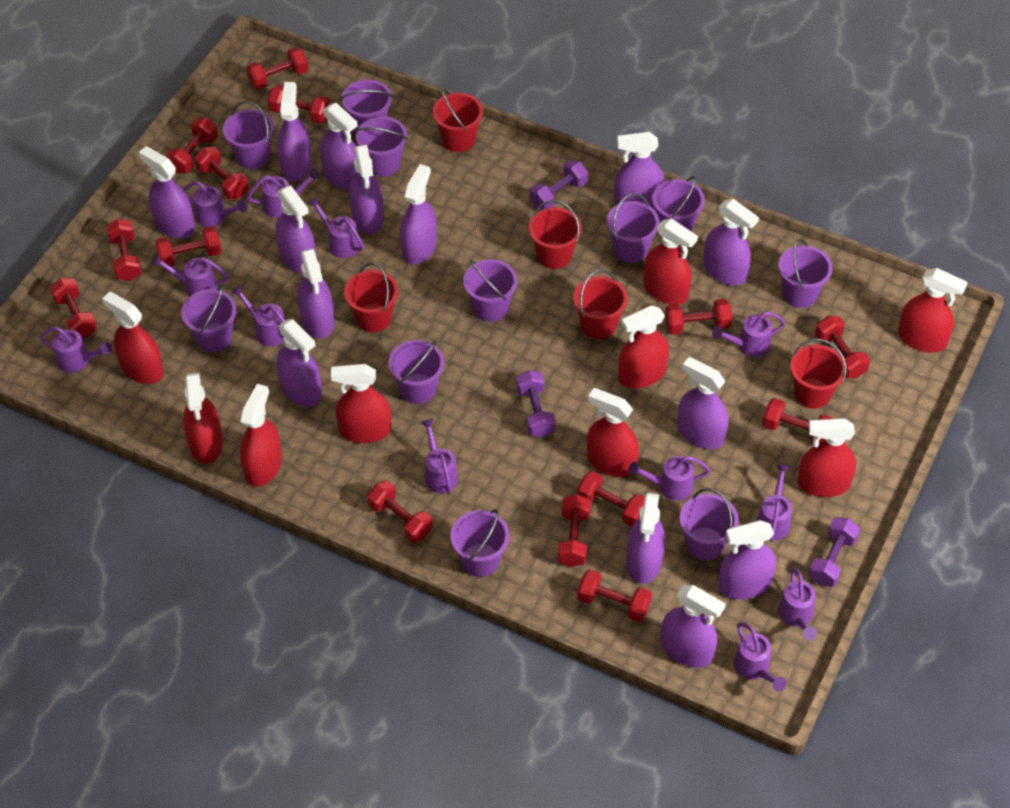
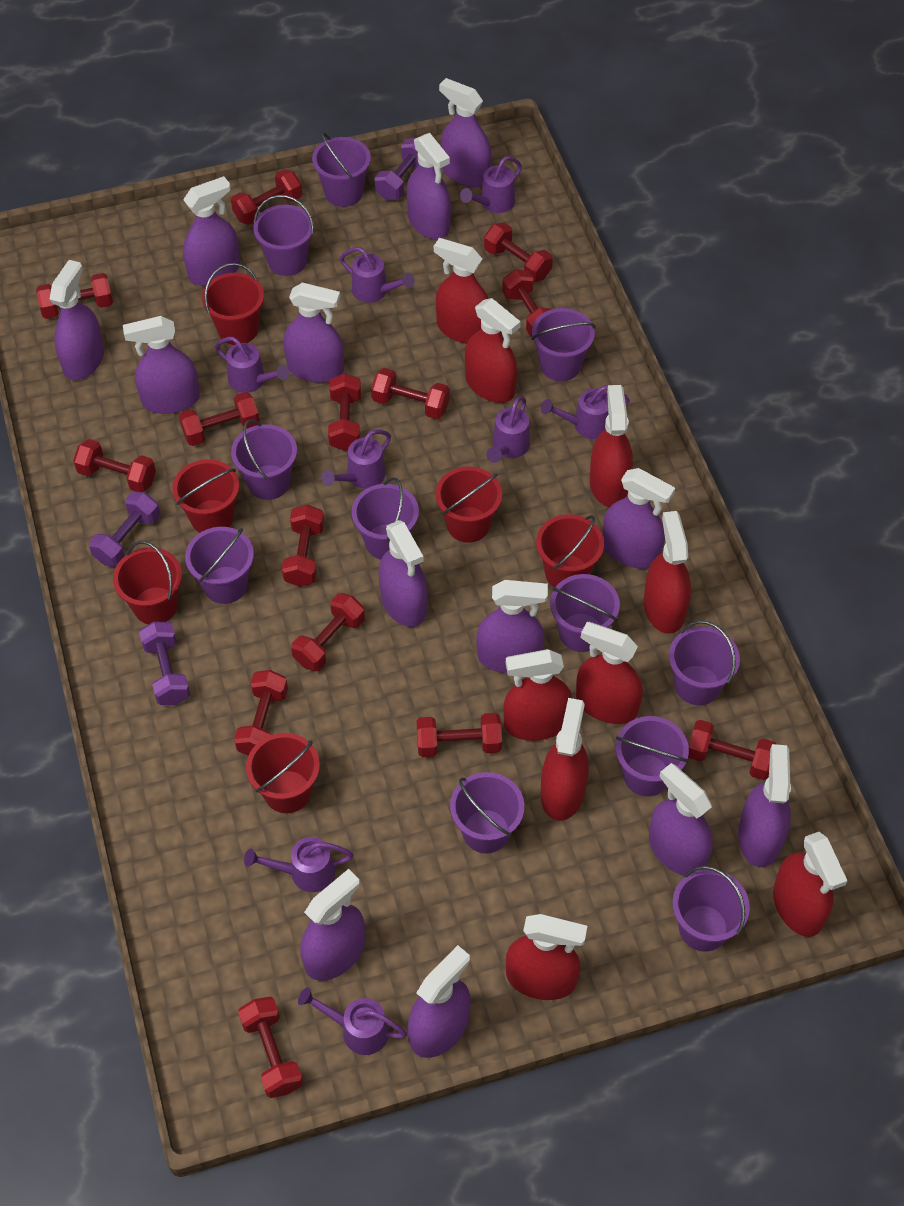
purple spray bottle: [139,146,195,239] [276,186,316,274] [276,319,322,406] [277,82,312,182] [297,248,334,339] [320,103,358,190] [349,145,384,234] [400,164,437,265] [614,132,665,209] [626,493,665,584] [661,585,726,668] [677,357,729,449] [703,199,759,286] [718,520,776,599] = 14 -> [50,260,104,380] [123,316,200,414] [183,176,240,286] [283,283,344,383] [300,869,365,981] [378,520,427,627] [407,133,451,239] [408,945,471,1058] [439,78,491,187] [476,580,548,673] [603,468,675,569] [649,763,713,876] [738,744,791,867] = 13
purple watering can: [40,327,112,373] [151,254,228,296] [183,181,248,227] [231,285,285,346] [247,168,320,218] [308,197,364,258] [420,419,458,494] [628,456,711,501] [712,312,785,357] [734,622,786,691] [756,464,792,542] [778,568,817,640] = 12 -> [215,337,289,393] [244,837,353,892] [298,987,407,1055] [322,430,391,489] [340,247,414,303] [460,156,522,213] [486,396,530,463] [541,385,630,439] = 8
red bucket: [344,263,399,332] [433,89,483,152] [529,200,582,269] [573,269,628,339] [790,339,847,409] = 5 -> [113,541,182,625] [172,459,239,533] [202,263,264,345] [246,733,320,813] [436,466,502,543] [536,514,604,588] = 6

